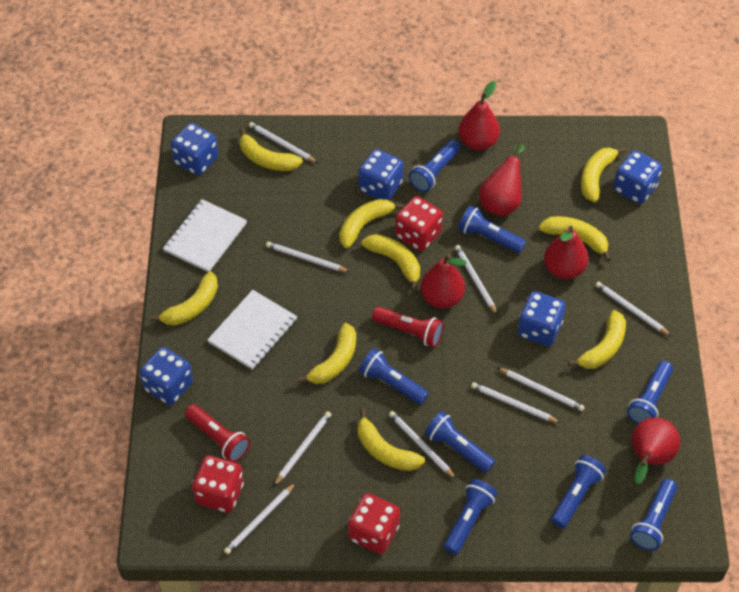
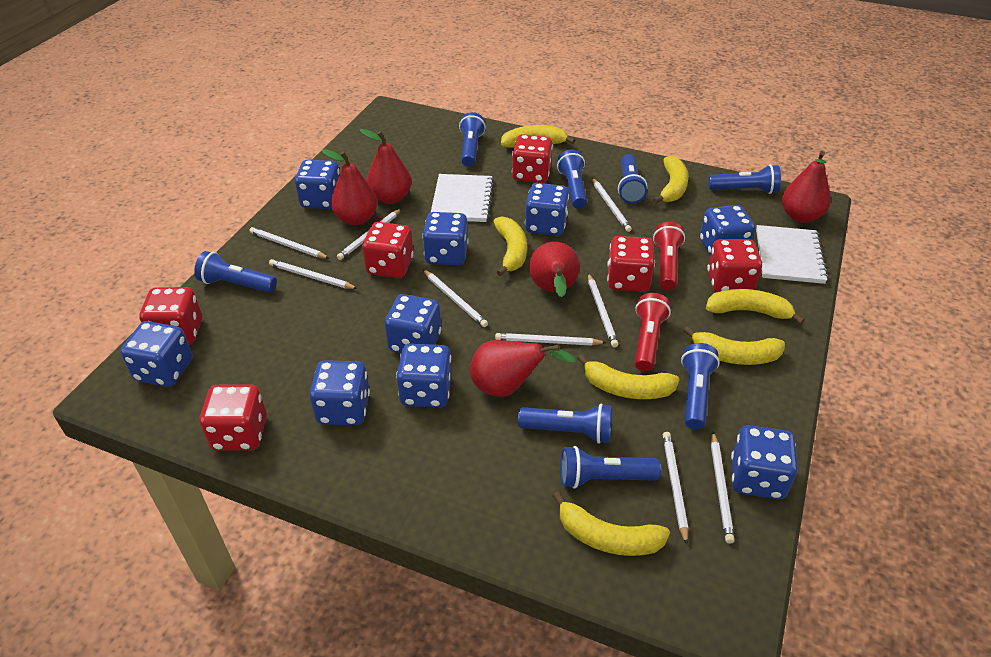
blue dice: [140,347,193,405] [171,123,218,176] [358,149,404,200] [518,291,566,346] [613,150,662,204] = 5 -> [120,321,192,387] [295,160,340,209] [309,360,370,425] [385,294,441,353] [396,343,452,408] [422,212,468,265] [525,183,569,236] [700,205,755,255] [731,425,798,499] = 9
red dice: [192,455,244,513] [348,493,400,554] [395,196,443,251] = 3 -> [139,287,202,345] [199,384,267,451] [362,222,414,278] [512,134,553,183] [607,236,655,292] [707,239,762,292] = 6
yellow banana: [150,271,218,325] [239,128,303,171] [297,323,356,384] [339,199,403,248] [358,409,425,471] [362,234,420,291] [539,216,611,261] [568,310,626,369] [581,147,626,202] = 9 -> [493,216,527,276] [501,125,575,148] [553,492,670,556] [577,354,680,399] [653,156,689,204] [683,326,785,365] [706,289,805,325] = 7

